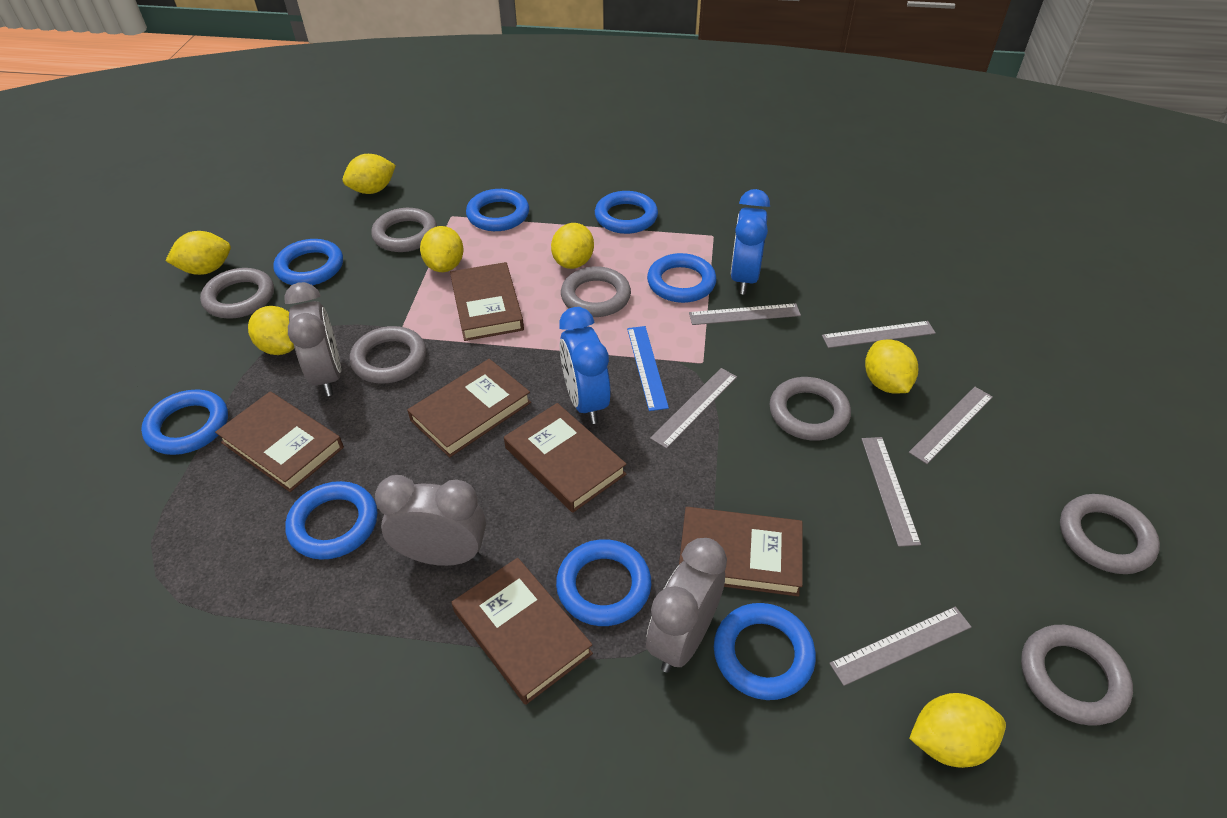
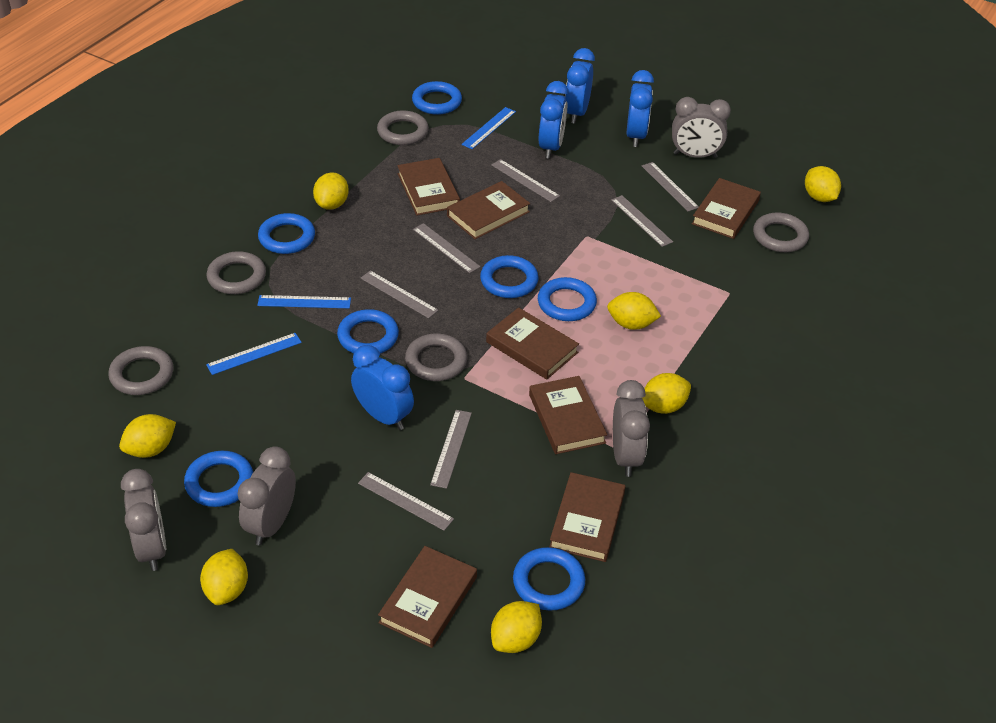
blue clock: [559,307,611,424] [730,189,770,295] = 2 -> [351,345,414,430] [539,81,568,159] [565,48,595,123] [627,70,654,147] = 4
blue ring: [141,389,228,455] [273,239,343,285] [285,481,377,560] [466,189,529,231] [556,539,651,626] [595,191,658,234] [647,253,717,303] [714,603,816,700] = 8 -> [184,451,253,507] [258,213,315,254] [337,309,399,353] [412,81,462,115] [480,255,538,298] [513,547,585,611] [538,277,597,321] = 7
blue ruler: [627,326,669,411] = 1 -> [206,333,302,375] [257,295,351,308] [461,107,516,149] = 3
brown book: [215,391,344,492] [407,359,531,458] [450,262,524,341] [452,558,593,705] [504,403,627,513] [679,507,802,596] = 6 -> [378,546,477,648] [397,158,460,216] [447,181,530,239] [486,307,579,380] [529,376,607,454] [549,472,626,562] [692,178,761,239] = 7
grey clock: [284,282,341,396] [375,475,486,566] [646,538,727,672] = 3 -> [121,469,166,571] [238,446,296,546] [613,380,650,477] [672,97,731,158] = 4
grey ring: [200,268,274,319] [350,326,426,384] [371,208,437,252] [561,266,631,317] [770,377,851,441] [1021,625,1133,726] [1060,494,1160,574] = 7 -> [108,346,173,395] [206,251,266,294] [377,110,429,145] [405,333,467,381] [753,212,809,252] = 5
grey ruler: [650,368,737,449] [689,303,801,325] [822,321,936,348] [829,607,971,686] [862,437,921,547] [909,387,993,464] = 6 -> [358,472,454,531] [361,270,438,318] [413,223,481,273] [430,410,472,489] [491,159,560,202] [611,195,673,247] [642,162,699,212] = 7

